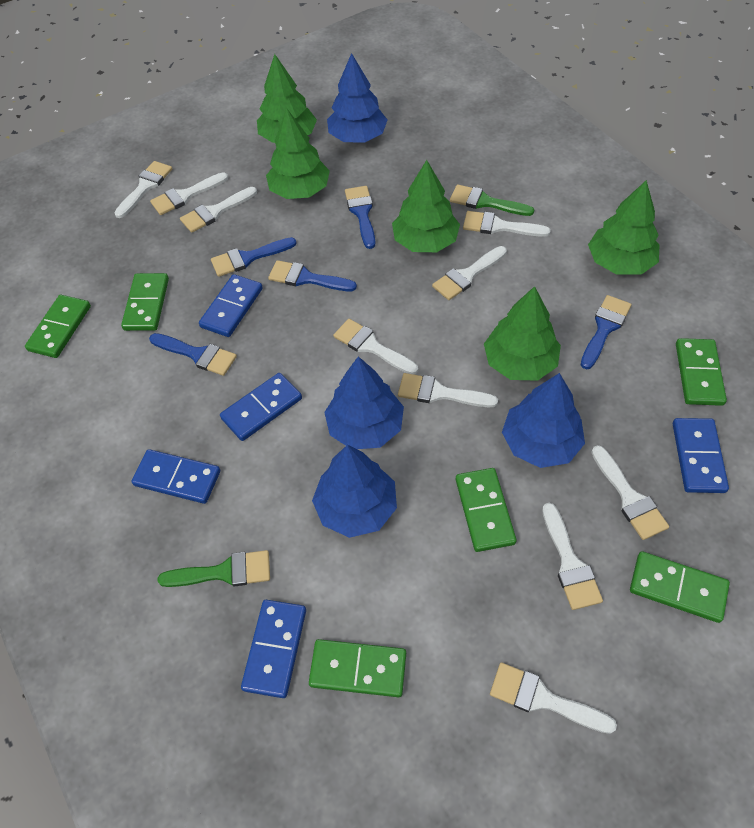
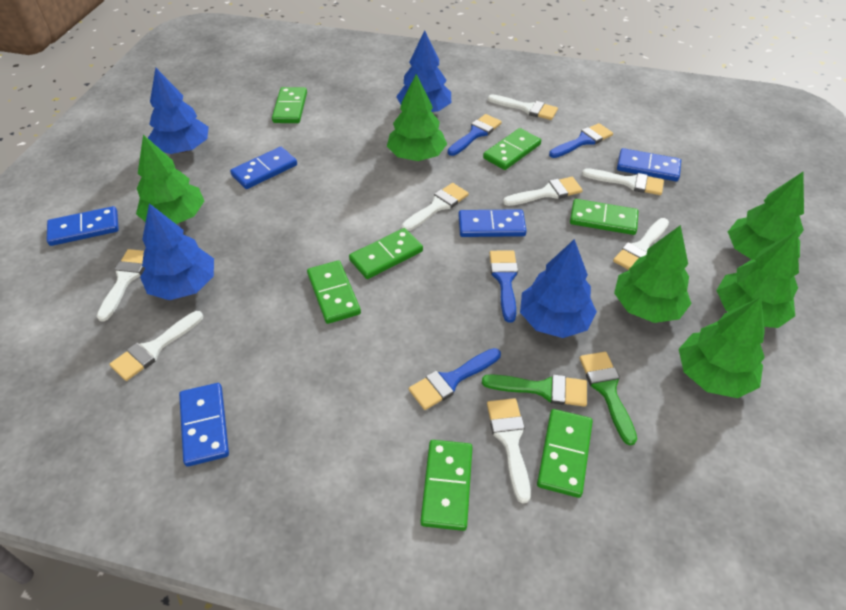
blue brush: [149,333,237,376] [211,237,297,277] [268,260,357,291] [345,186,375,249] [581,295,631,369] = 5 -> [409,348,501,410] [447,114,502,156] [489,250,518,323] [549,123,613,158] = 4
green domino: [25,295,91,358] [121,273,169,331] [309,639,406,697] [456,468,517,552] [630,551,730,623] [676,338,727,406] = 6 -> [272,87,307,123] [307,260,361,324] [349,228,423,279] [420,440,473,531] [483,128,541,170] [537,409,593,498] [570,199,639,235] = 7
green tree: [257,54,317,143] [266,108,330,199] [392,160,460,252] [484,286,561,381] [588,180,660,274] = 5 -> [136,135,204,224] [387,74,447,161] [614,225,692,323] [679,297,765,398] [716,230,799,328] [728,172,804,260] = 6
white brush: [114,161,172,218] [150,172,228,215] [180,187,257,233] [333,319,418,374] [398,373,498,407] [432,246,507,300] [463,211,551,237] [490,663,617,734] [542,503,603,610] [591,445,669,540] = 10 -> [97,249,145,322] [110,311,203,381] [402,183,469,231] [487,398,531,503] [488,94,558,120] [503,177,583,206] [582,168,664,195] [613,218,669,270] = 8

